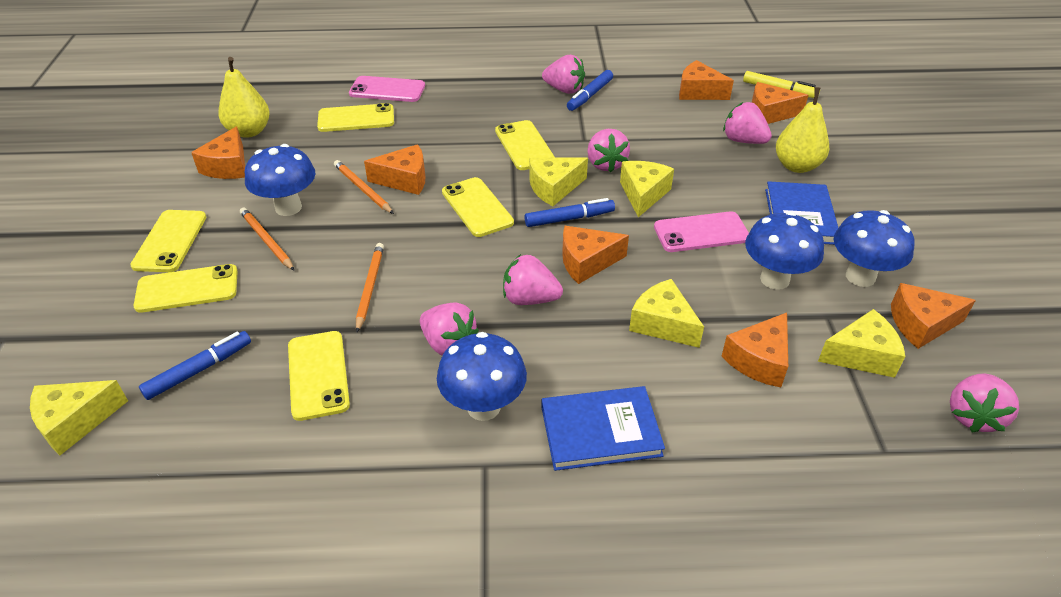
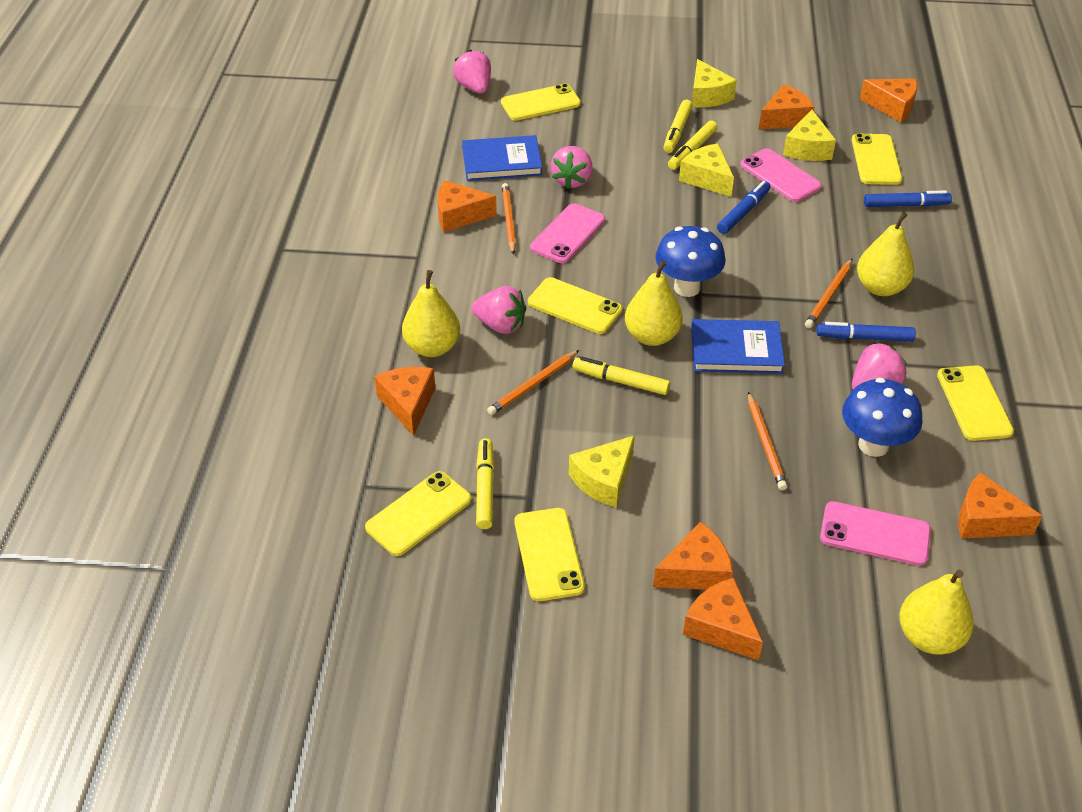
blue mushroom: [245,144,316,216] [437,332,527,421] [745,212,824,290] [834,210,914,287] = 4 -> [655,226,725,297] [842,378,922,457] = 2
orange pencil: [240,208,294,270] [334,160,394,214] [356,243,384,332] = 3 -> [487,350,579,415] [502,183,516,255] [748,392,787,490] [805,259,852,328] = 4
pink phone: [349,76,425,102] [654,211,749,252] = 2 -> [530,203,605,263] [741,148,822,202] [820,501,931,566] = 3
pink strawberry: [420,302,479,356] [503,254,563,305] [542,55,585,94] [587,129,630,172] [723,102,772,144] [950,374,1019,432] = 6 -> [453,50,491,94] [472,286,526,334] [550,146,593,189] [852,342,907,389] = 4
yellow cheese: [30,380,128,455] [529,157,588,206] [620,161,674,217] [629,279,704,348] [818,309,905,378] = 5 -> [569,435,635,508] [679,144,734,197] [692,59,737,108] [783,110,836,161] = 4
yellow marker: [743,71,820,98] = 1 -> [476,438,494,529] [573,357,670,395] [663,100,693,153] [668,120,718,170] = 4
yellow pear: [218,57,270,138] [776,87,829,173] = 2 -> [402,270,460,357] [625,260,683,346] [857,212,914,296] [899,570,974,655] = 4

